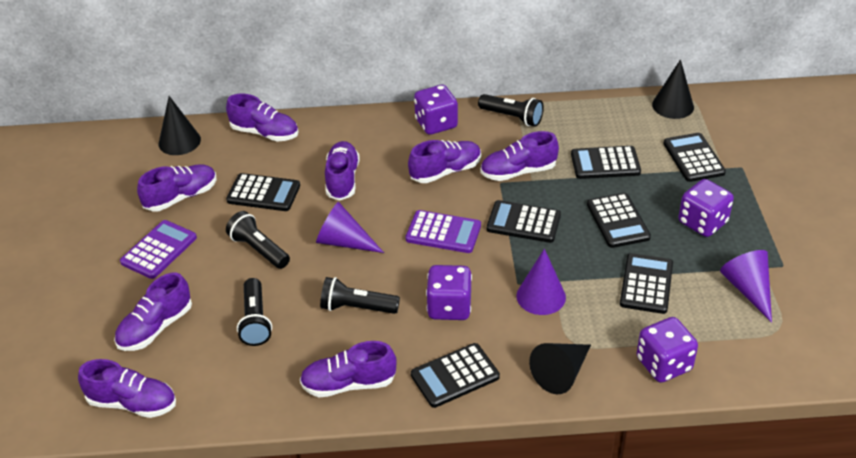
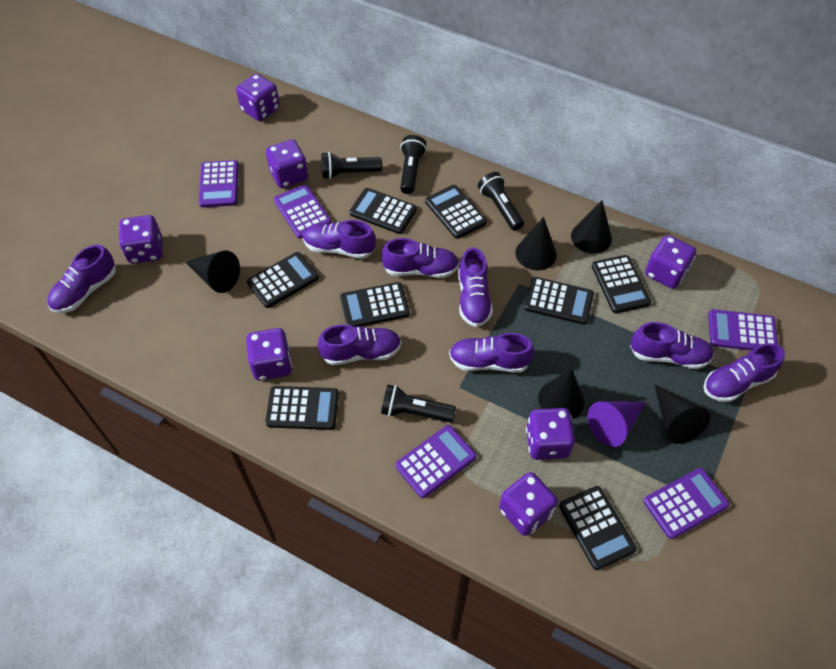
black calculator: [226,173,300,211] [411,343,500,408] [487,200,561,243] [571,146,641,179] [587,193,651,248] [620,253,673,314] [663,133,726,182] = 7 -> [247,252,319,308] [265,386,339,430] [340,282,410,327] [350,188,417,234] [425,185,487,239] [524,277,594,325] [559,486,637,570] [592,255,651,313] = 8
black cone: [159,96,201,155] [529,343,591,394] [652,59,694,119] = 3 -> [185,250,240,293] [515,217,557,270] [538,369,585,419] [571,201,612,254] [655,384,710,444] = 5
purple calculator: [120,220,197,279] [405,210,481,253] = 2 -> [199,160,239,207] [274,184,332,239] [395,425,476,498] [643,468,729,539] [708,309,778,351] = 5
purple cone: [316,202,384,253] [516,249,566,315] [720,250,772,323] = 3 -> [587,401,646,447] = 1
purple dice: [414,85,458,135] [426,265,472,320] [637,317,698,383] [678,179,734,237] = 4 -> [119,215,163,264] [236,74,280,121] [246,328,292,381] [266,139,308,188] [499,472,558,536] [526,408,575,460] [645,235,696,289] = 7

